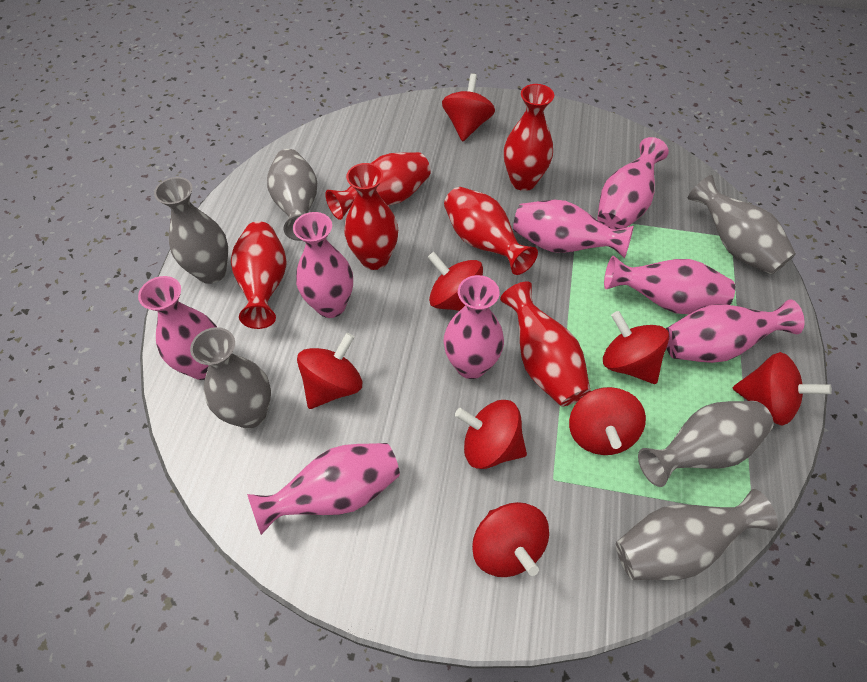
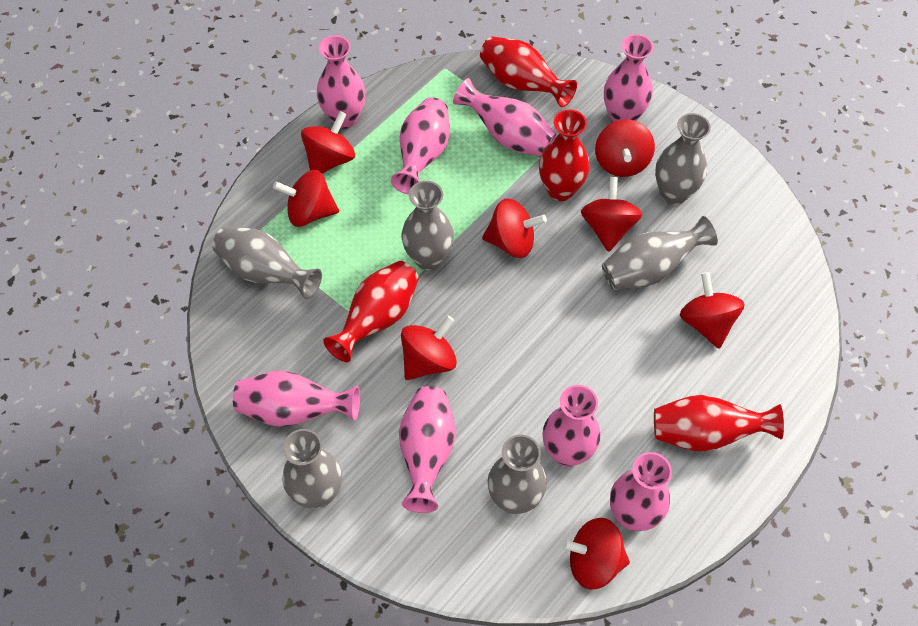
red vase: [231,221,286,329] [325,152,431,220] [344,163,398,270] [444,187,538,275] [500,281,591,407] [504,84,554,191] = 6 -> [323,261,419,362] [480,36,577,107] [539,109,590,201] [654,395,784,452] = 4

